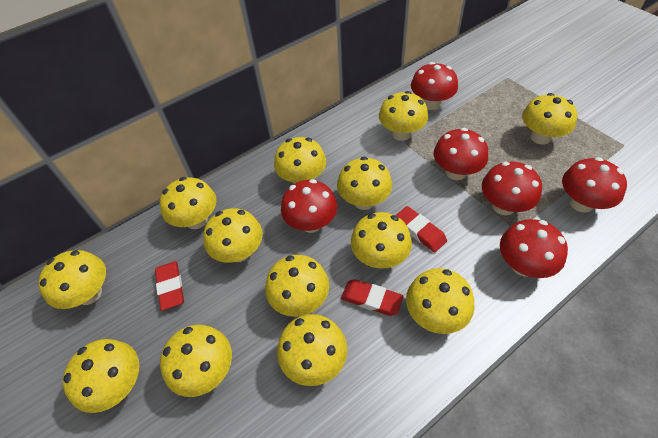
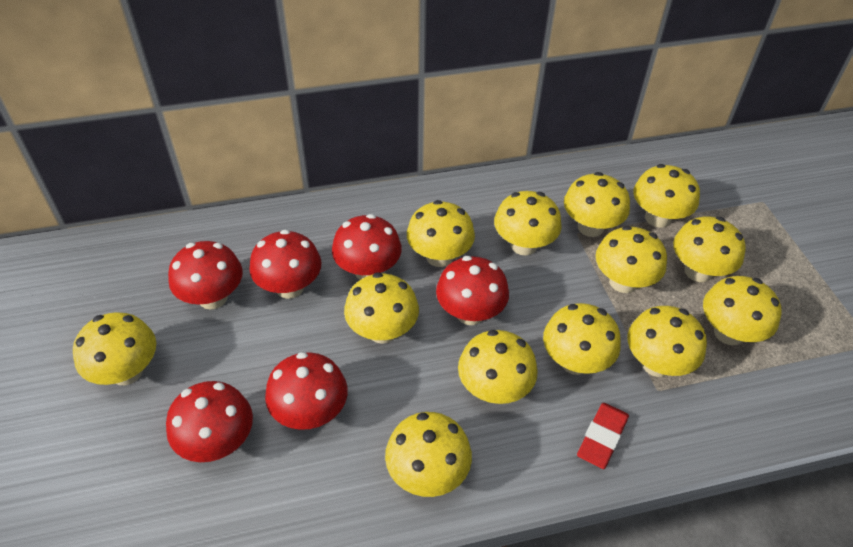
red eraser: [155,261,184,311] [341,279,403,316] [395,206,447,252] = 3 -> [577,403,629,469] = 1

